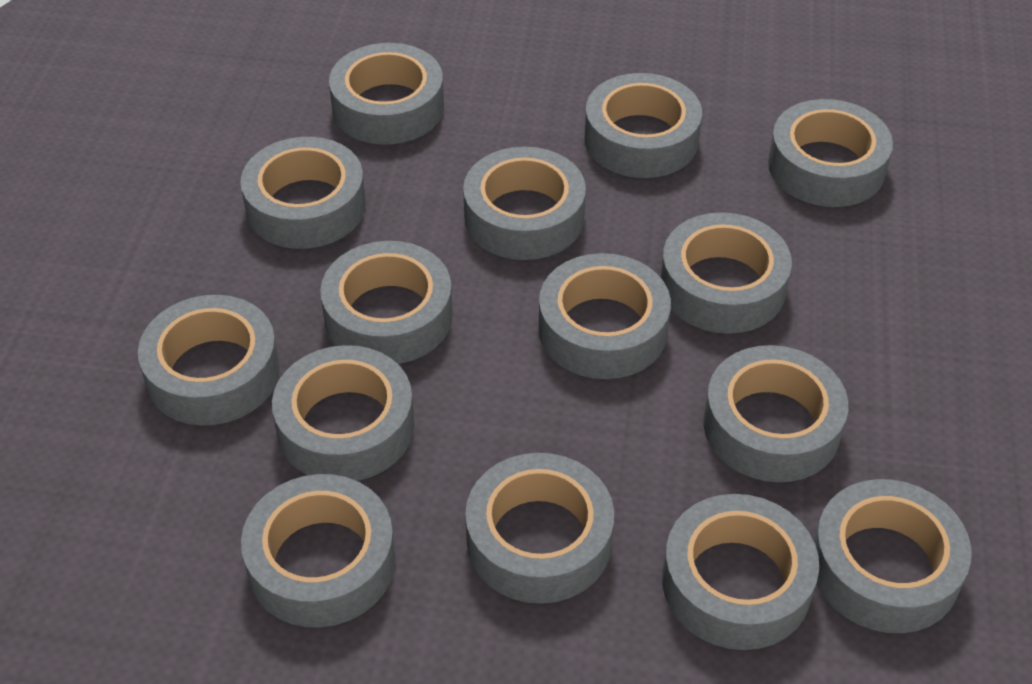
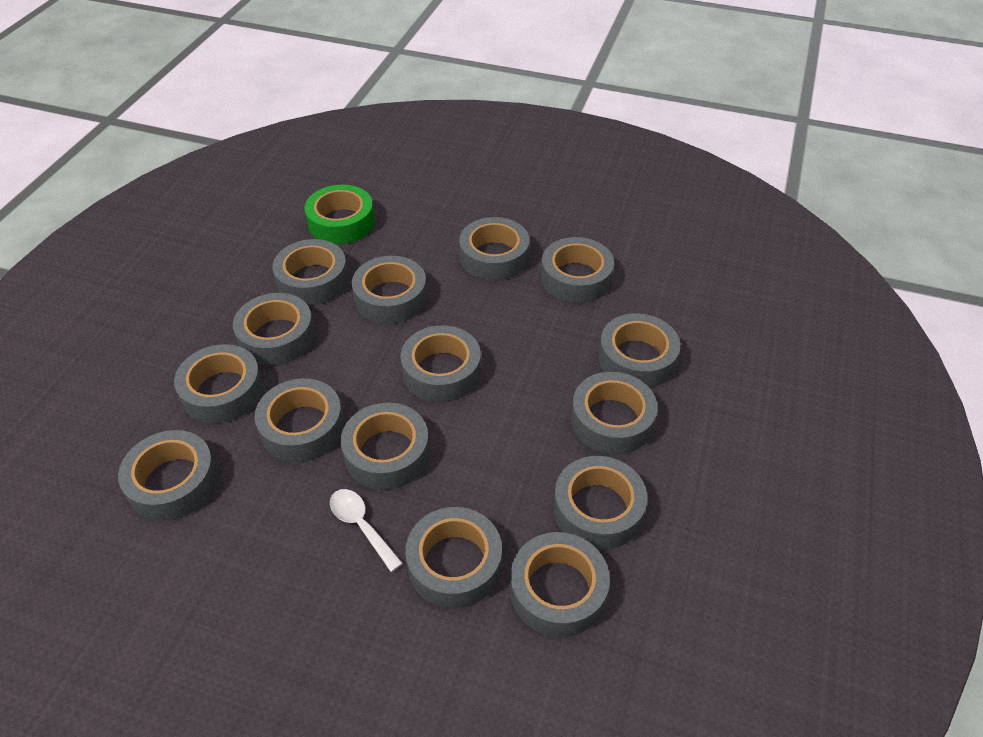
green tape: none = 0 -> [304,185,375,244] = 1
white spoon: none = 0 -> [330,489,403,572] = 1

